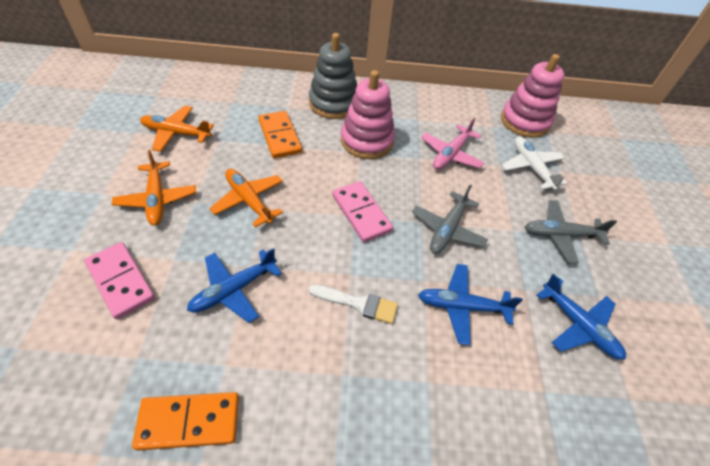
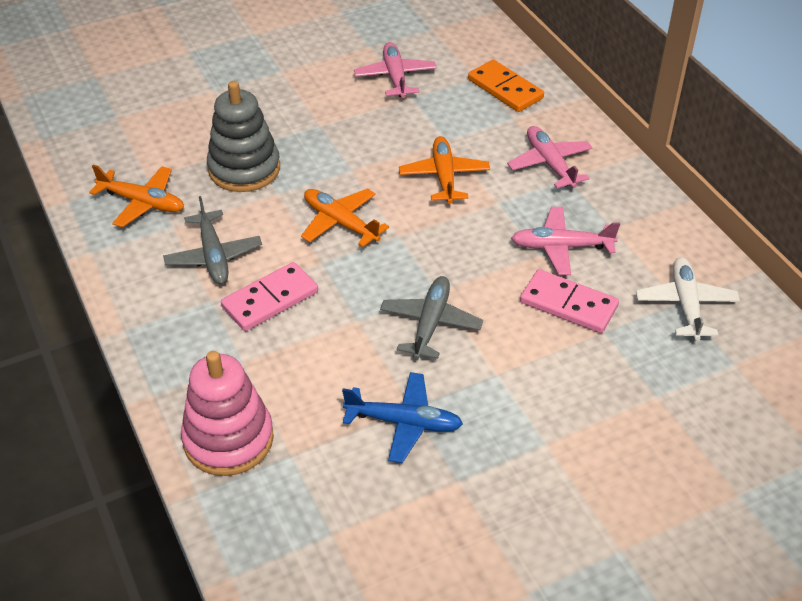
blue plane: [187,248,282,323] [418,264,523,345] [537,274,626,360] = 3 -> [342,372,463,463] = 1
orange domino: [132,392,239,451] [258,111,302,158] = 2 -> [468,60,544,112] = 1
pink plane: [421,117,484,170] = 1 -> [354,42,437,98] [507,126,593,188] [511,207,620,275] = 3
pink stacking toy: [341,70,395,159] [501,54,564,138] = 2 -> [181,351,274,476] = 1
white brush: [309,284,398,324] = 1 -> none = 0

